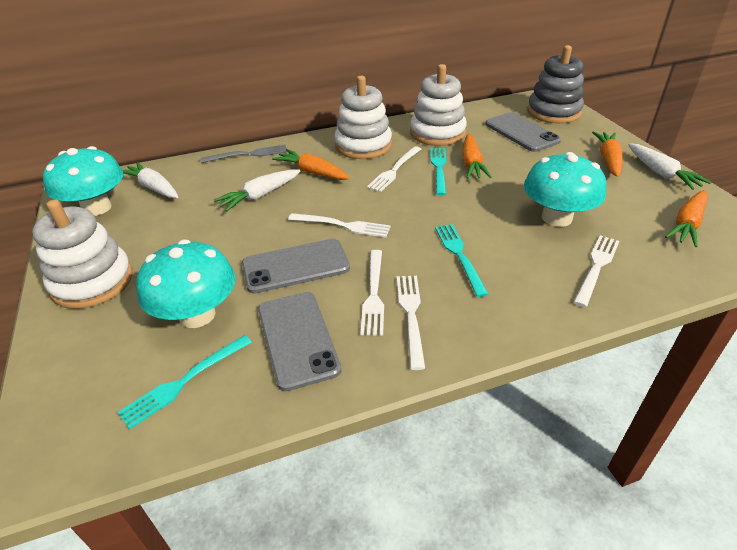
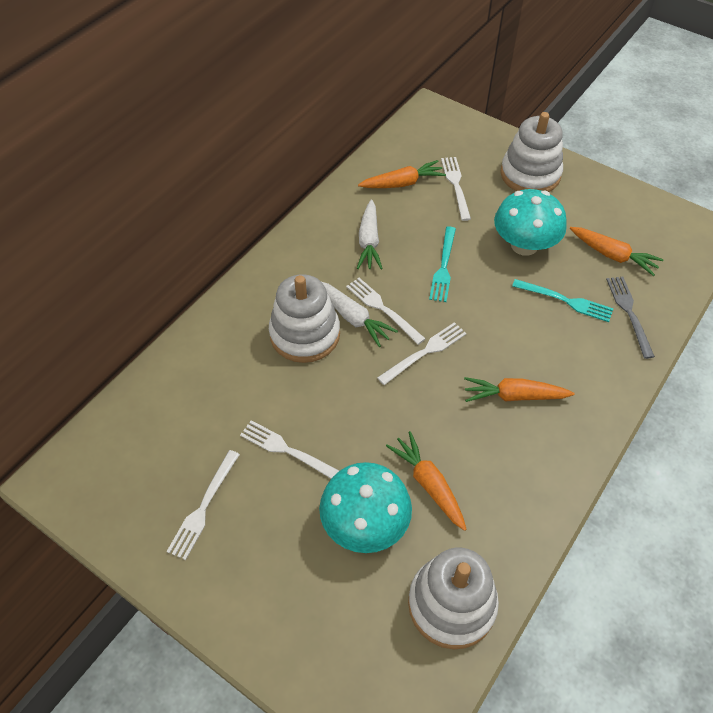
grey phone: [242,239,350,294] [258,292,342,391] [485,112,561,152] = 3 -> none = 0
grey stacking toy: [527,45,584,123] = 1 -> none = 0
turquoise fork: [118,335,252,429] [430,148,447,196] [435,224,489,297] = 3 -> [429,226,456,302] [512,279,614,322] = 2
turquoise mushroom: [43,146,123,216] [136,239,235,328] [524,152,606,227] = 3 -> [319,462,412,553] [494,189,567,256] = 2
white carrot: [123,162,178,198] [214,169,300,211] [628,143,711,190] = 3 -> [322,282,398,347] [357,199,383,269] = 2

